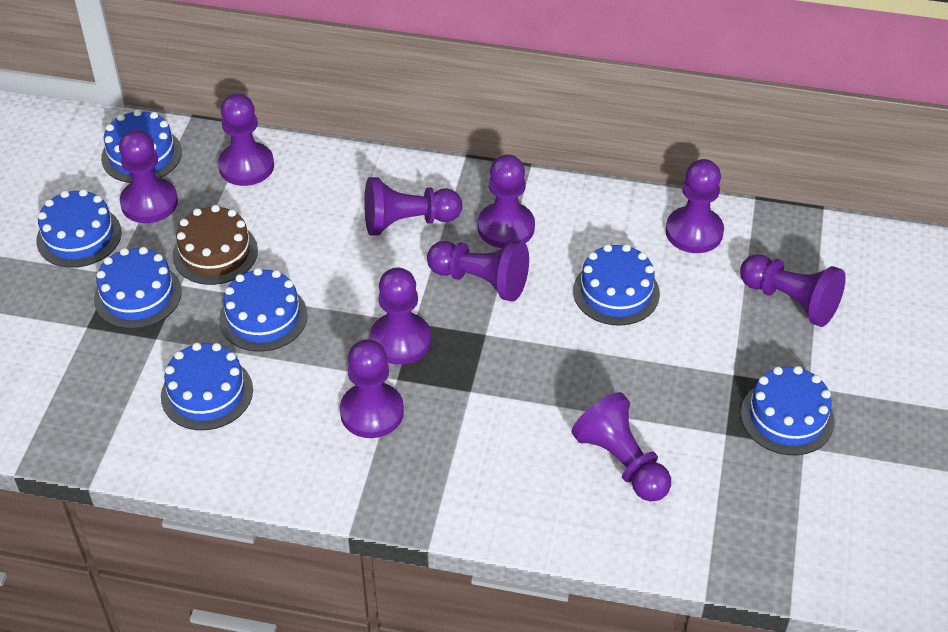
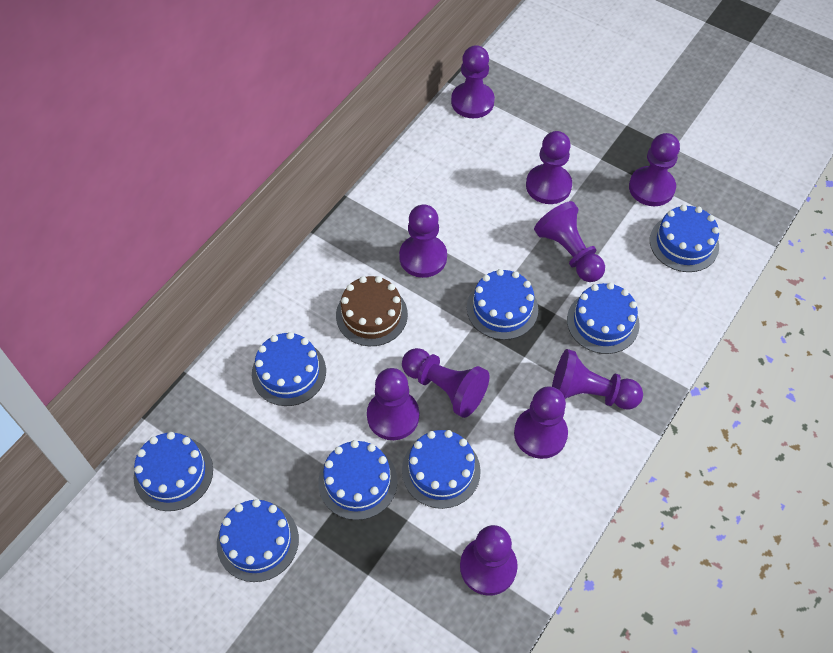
blue cake: [36,189,122,268] [94,247,182,329] [101,109,182,183] [161,342,253,430] [219,268,308,352] [573,244,660,326] [741,366,835,455] = 7 -> [134,432,213,511] [217,499,299,582] [252,332,326,406] [318,440,397,520] [402,430,481,509] [467,269,538,340] [567,283,640,354] [650,205,719,272] = 8

